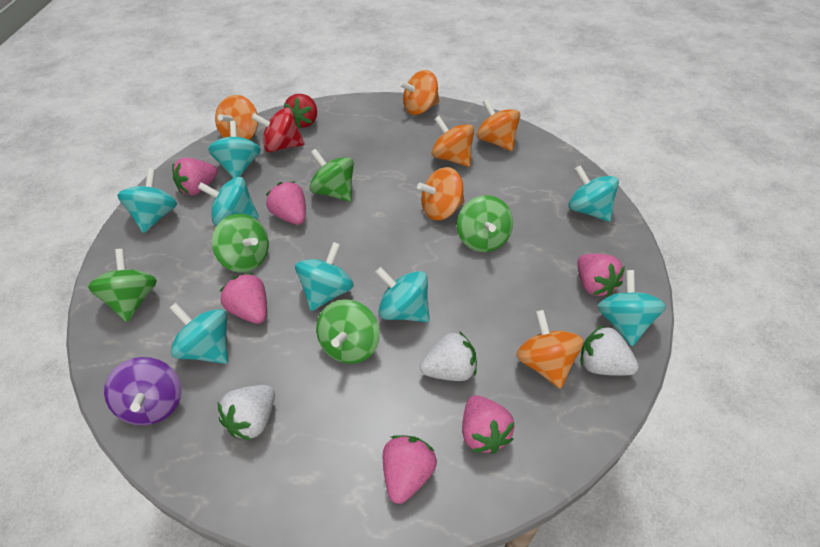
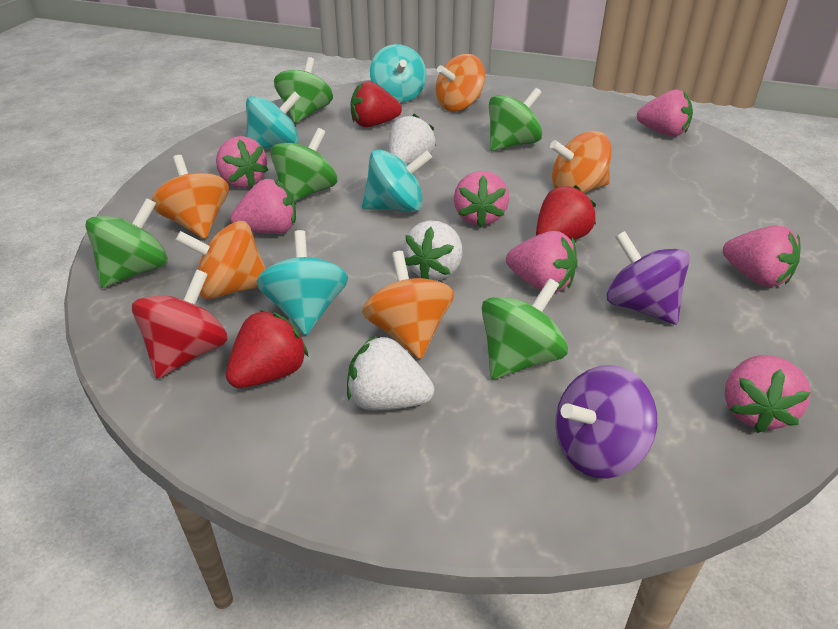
orange spinning top: [215,95,258,140] [399,70,439,115] [417,167,465,221] [432,116,474,167] [477,99,520,151] [516,310,584,389] = 6 -> [152,155,229,239] [175,221,266,299] [362,251,454,359] [435,54,485,111] [550,131,612,193] = 5
pink strawberry: [172,158,218,195] [220,273,267,324] [266,181,306,225] [383,435,437,504] [462,395,515,454] [577,254,625,297] = 6 -> [216,136,268,188] [230,179,296,234] [454,171,509,227] [506,231,578,293] [637,89,693,137] [723,225,801,287] [725,355,811,433] = 7
purple spinning top: [104,357,182,425] = 1 -> [555,365,657,479] [607,231,690,324] = 2
red strawberry: [284,94,317,129] = 1 -> [226,310,309,388] [350,81,402,127] [536,185,596,240] = 3
turquoise spinning top: [117,168,177,233] [170,303,228,364] [198,177,259,226] [208,121,261,178] [295,242,354,311] [375,267,430,322] [568,165,619,222] [597,270,666,346] = 8 -> [246,91,300,149] [256,230,348,335] [362,149,432,212] [370,44,427,102] = 4

